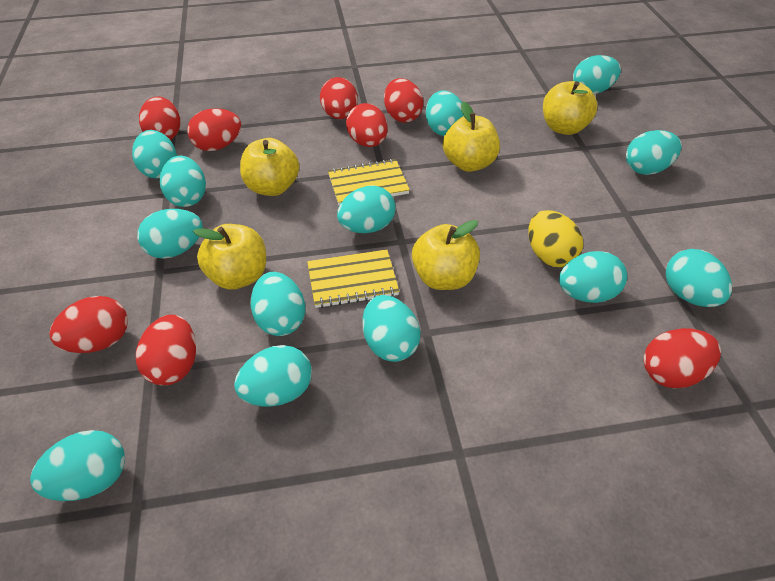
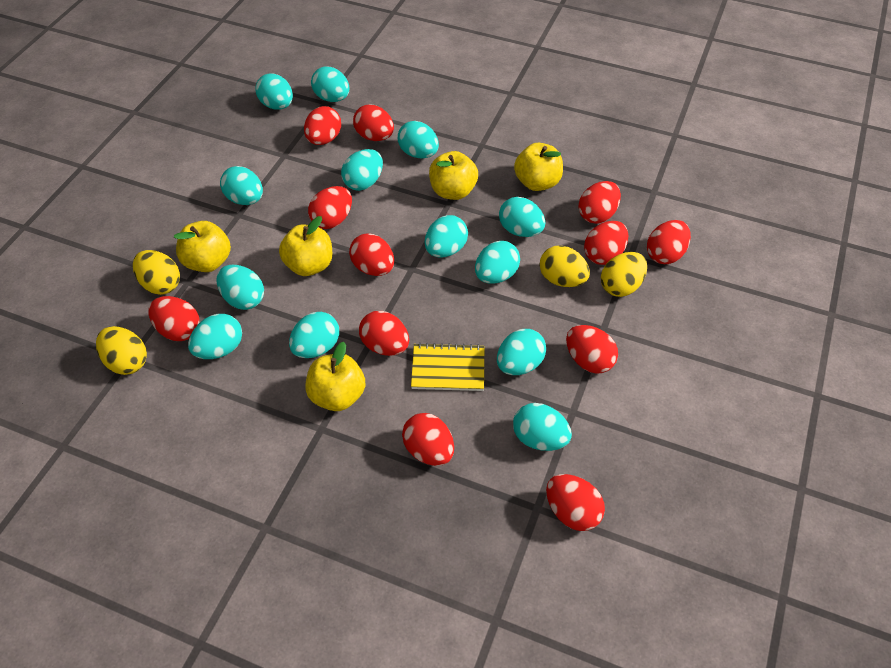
red egg: [49,296,128,353] [136,315,196,385] [139,96,180,140] [187,108,241,151] [320,77,358,119] [346,103,388,147] [384,78,423,123] [643,328,721,388] = 8 -> [148,296,200,341] [304,106,341,145] [308,186,352,229] [349,233,394,276] [353,104,394,141] [359,311,409,356] [402,413,454,466] [546,474,605,531] [566,325,618,374] [578,181,621,224] [584,221,628,265] [647,220,691,264] = 12
yellow egg: [528,210,583,267] = 1 -> [96,326,147,375] [133,250,180,295] [540,245,590,287] [601,252,647,297] = 4
yellow notebook: [307,249,399,308] [328,159,410,206] = 2 -> [411,343,484,391] = 1

